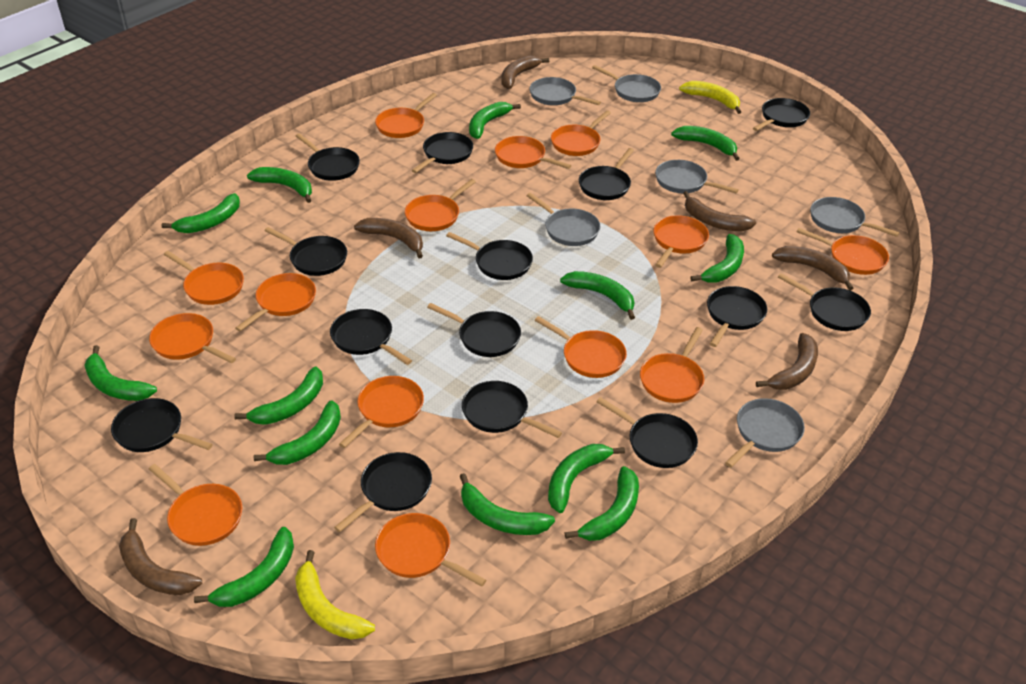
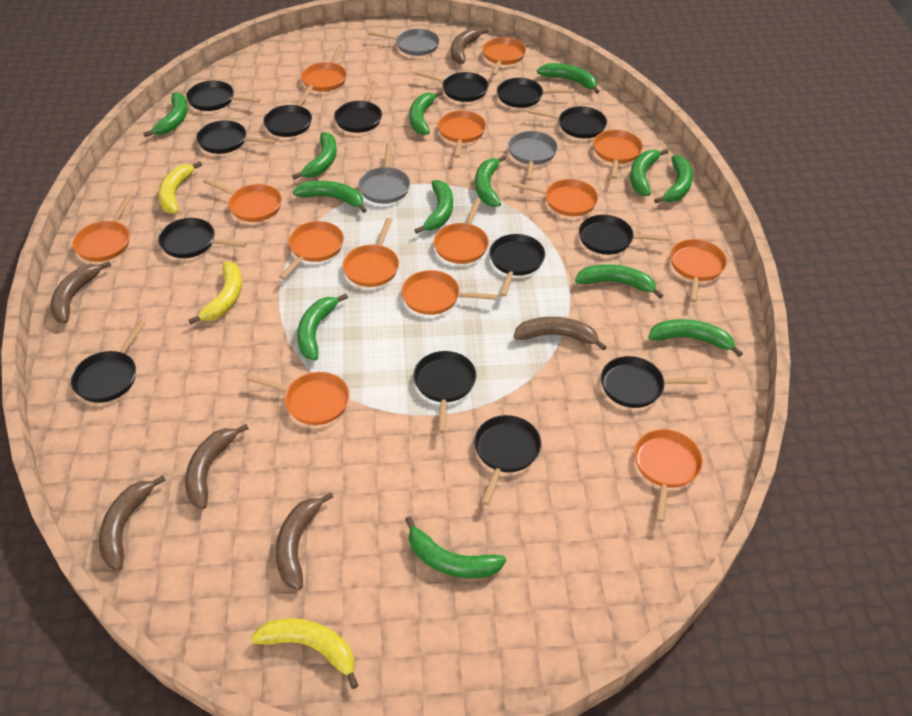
grey pan: [526,193,600,246] [529,77,601,105] [592,65,661,102] [655,160,739,193] [725,398,805,468] [810,197,899,237] = 6 -> [358,143,410,204] [368,29,440,56] [508,131,558,181] = 3
yellow banana: [295,550,375,639] [679,81,741,114] = 2 -> [158,161,202,214] [188,261,242,324] [251,618,359,689] = 3

